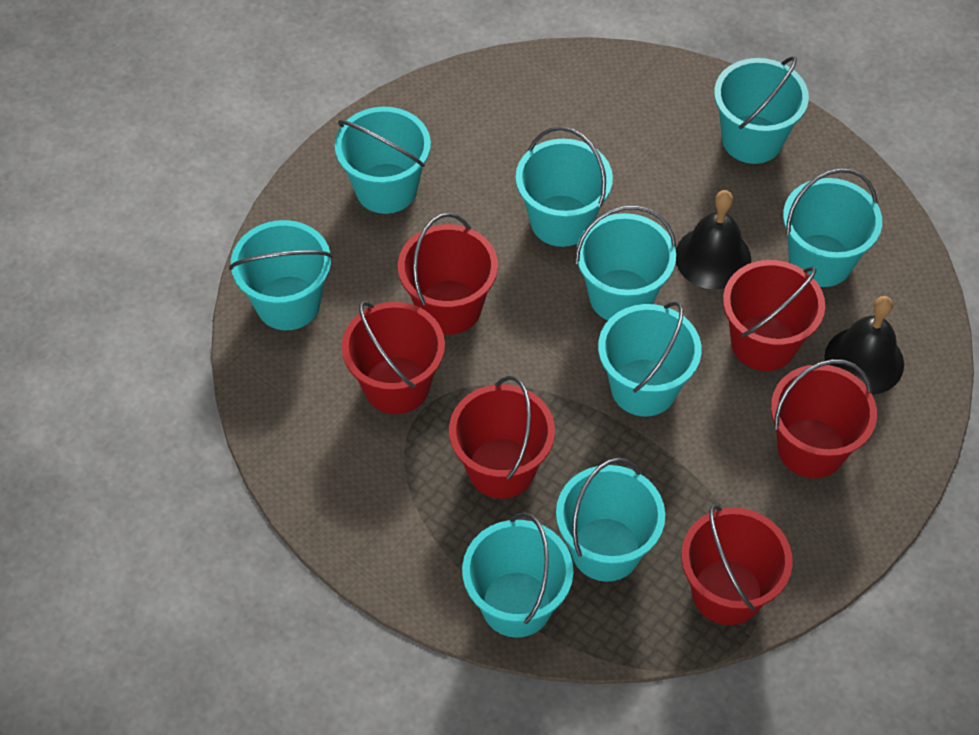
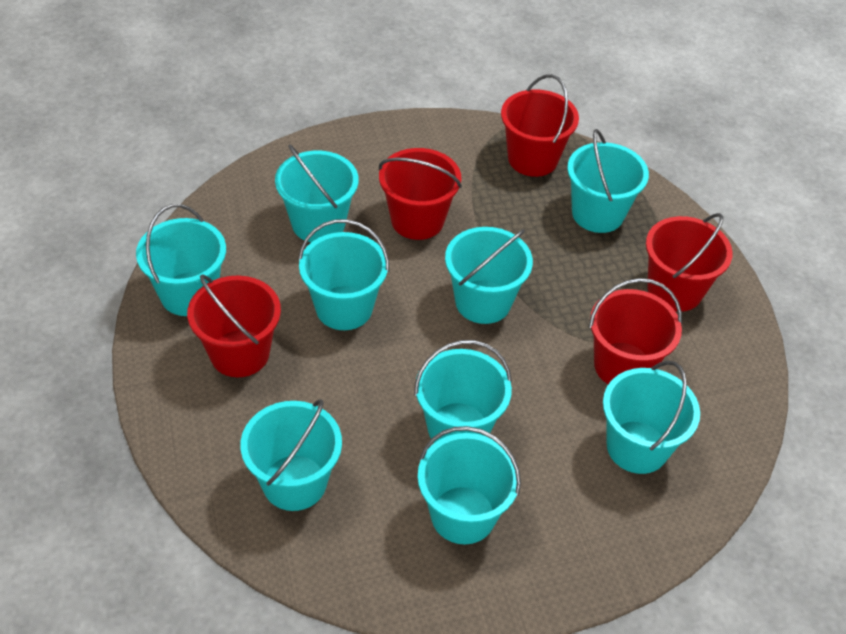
black bell: [676,190,751,290] [824,296,904,395] = 2 -> none = 0
red bucket: [342,301,445,414] [398,213,498,335] [449,376,555,499] [681,505,793,625] [723,260,825,371] [771,359,877,478] = 6 -> [187,275,281,377] [379,148,462,240] [501,74,579,177] [589,278,682,384] [646,213,733,312] = 5

